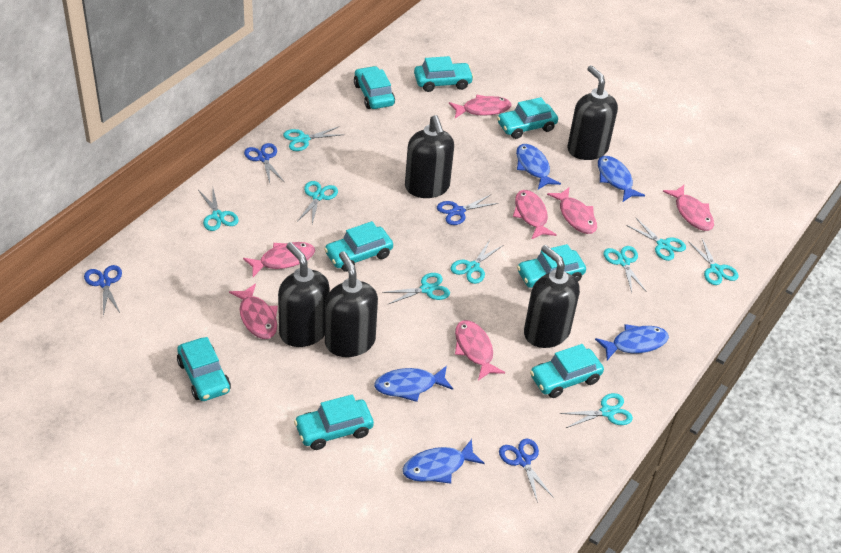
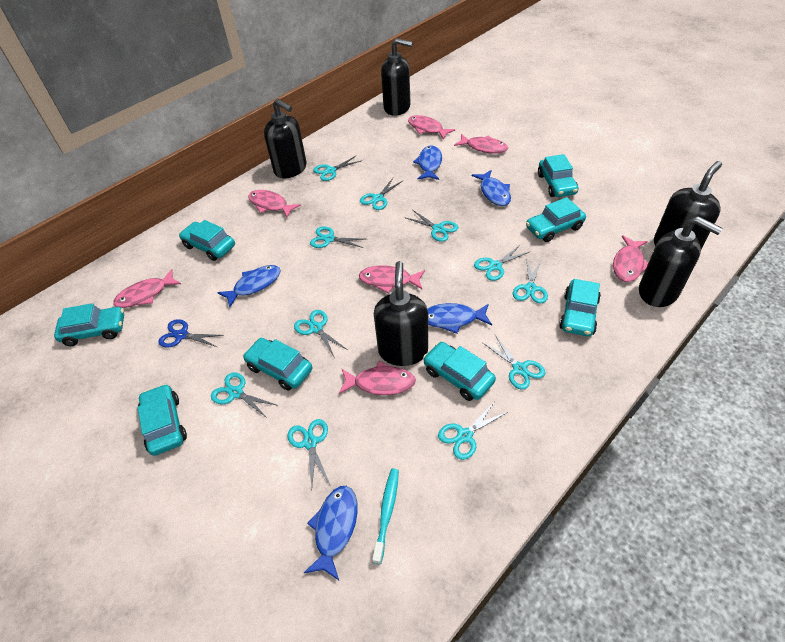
blue scissors: [84,265,122,316] [244,143,284,183] [437,195,499,225] [499,439,554,503] = 4 -> [158,319,224,348] = 1
turquoise scissors: [198,189,239,231] [283,127,341,151] [297,181,338,224] [382,273,450,305] [450,240,503,284] [559,393,633,428] [603,246,647,293] [626,218,686,261] [688,239,739,285] = 9 -> [211,372,276,419] [287,419,330,489] [294,310,348,358] [310,226,364,248] [313,156,361,181] [360,178,403,210] [404,210,458,242] [438,401,508,460] [474,244,531,281] [483,335,545,390] [513,258,548,303] = 11
turquoise toothbrush: none = 0 -> [372,468,399,564] = 1

